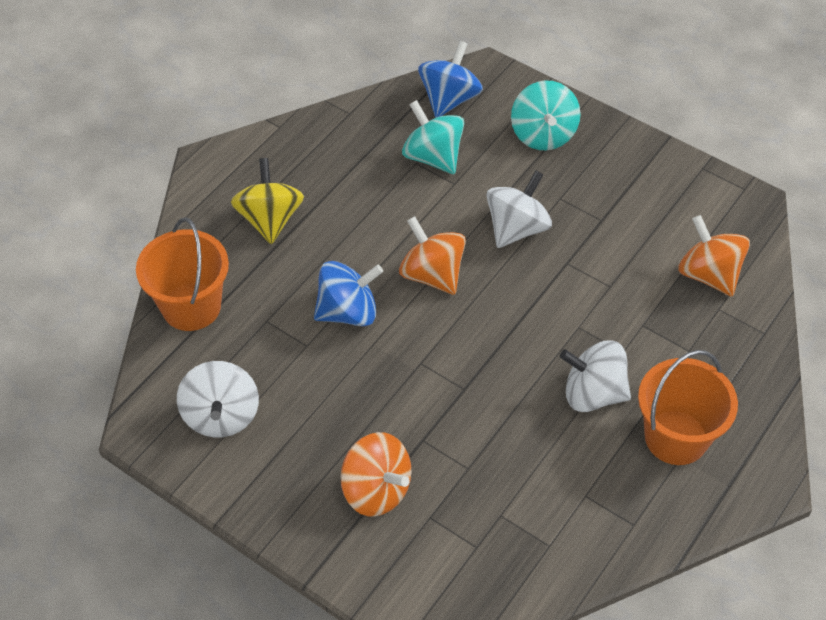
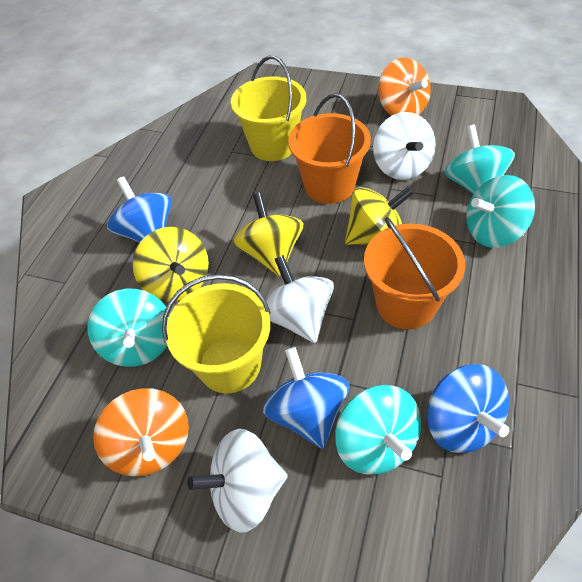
blue spinning top: [314,261,383,326] [418,41,483,117] = 2 -> [107,176,172,243] [263,347,349,449] [427,364,509,453] = 3
orange spinning top: [340,432,412,516] [399,216,466,295] [678,215,750,296] = 3 -> [93,388,189,476] [378,58,431,116] = 2
turquoise spinning top: [402,100,464,174] [511,80,581,150] = 2 -> [88,289,170,367] [335,385,421,475] [444,124,515,194] [466,175,535,248] = 4
yellow bucket: none = 0 -> [162,274,271,393] [231,56,307,161] = 2
yellow spinning top: [231,158,304,244] = 1 -> [133,227,209,302] [233,192,303,276] [345,187,413,245] = 3

